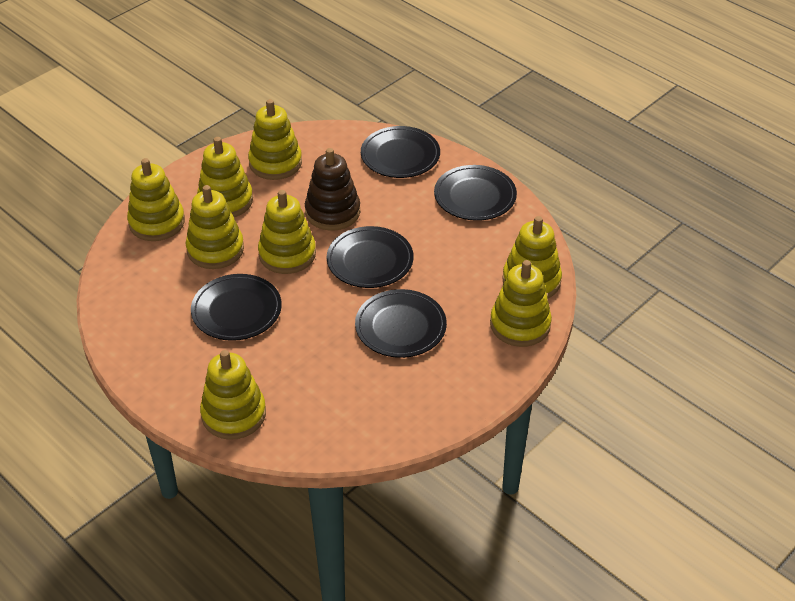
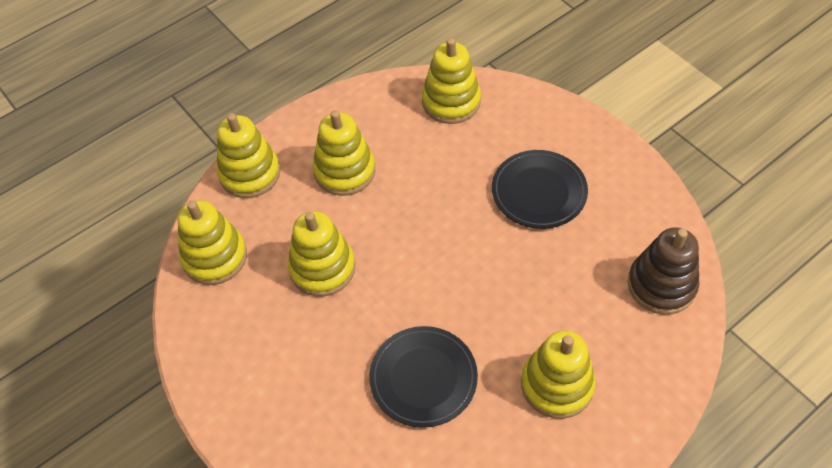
black plate: [191,274,282,341] [327,226,414,288] [355,289,447,358] [361,126,440,178] [434,165,517,221] = 5 -> [369,326,478,428] [492,150,588,229] = 2
yellow stacking toy: [127,158,185,241] [186,185,244,269] [197,137,253,217] [200,350,266,440] [248,99,302,180] [258,190,316,274] [490,260,552,347] [502,216,562,298] = 8 -> [177,200,247,285] [217,113,280,198] [288,211,355,297] [313,110,375,196] [422,38,481,124] [521,330,596,419] = 6

